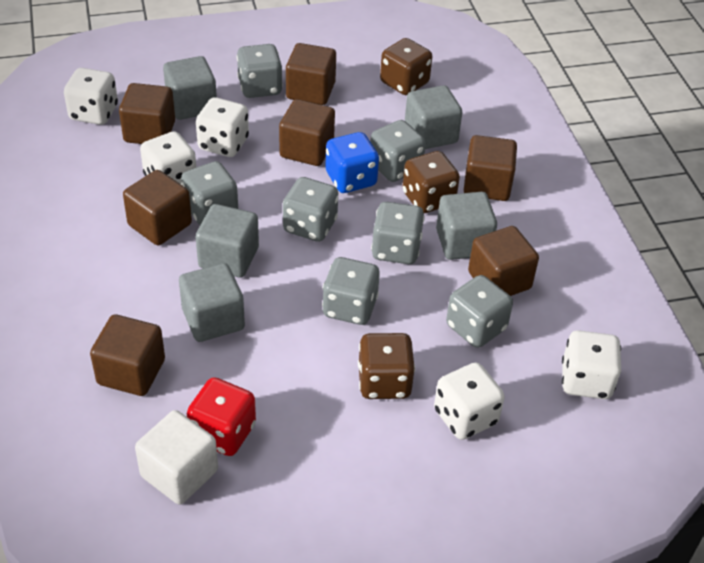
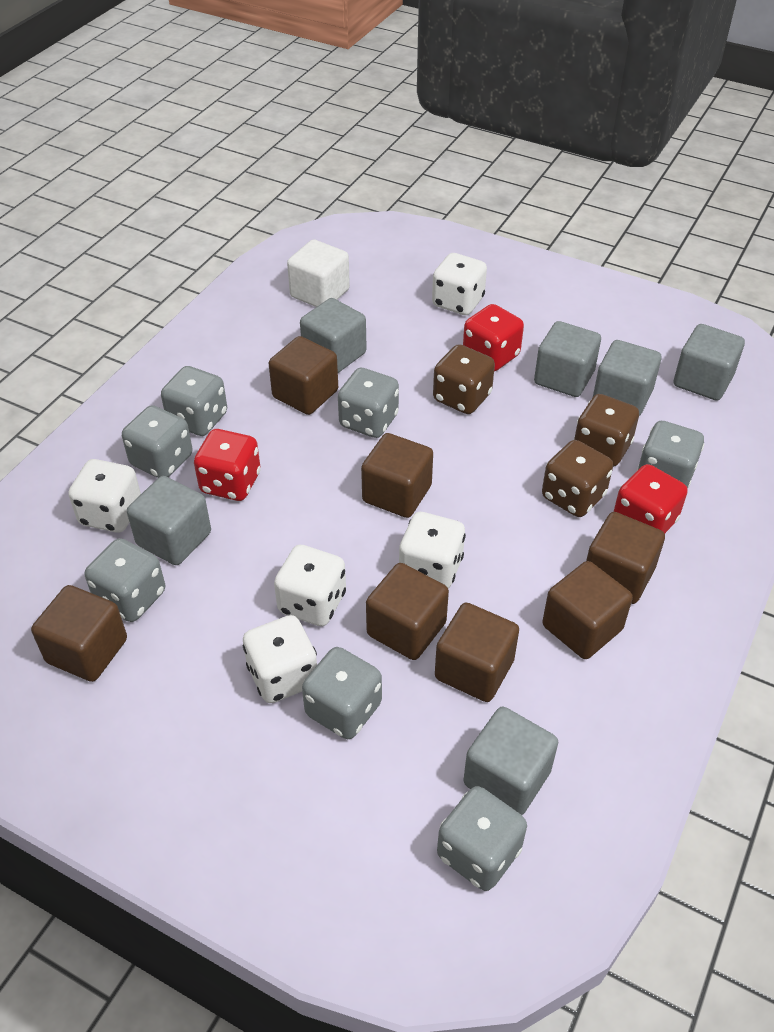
blue dice: [325,132,379,193] = 1 -> none = 0
grey cube: [163,56,217,120] [179,263,245,342] [196,204,259,278] [405,85,462,149] [436,192,497,260] = 5 -> [127,476,211,565] [300,298,367,373] [464,707,558,815] [534,321,601,397] [593,340,661,416] [674,324,745,400] = 6
red dice: [187,377,256,456] = 1 -> [194,429,261,501] [463,304,524,371] [614,464,688,533] = 3

